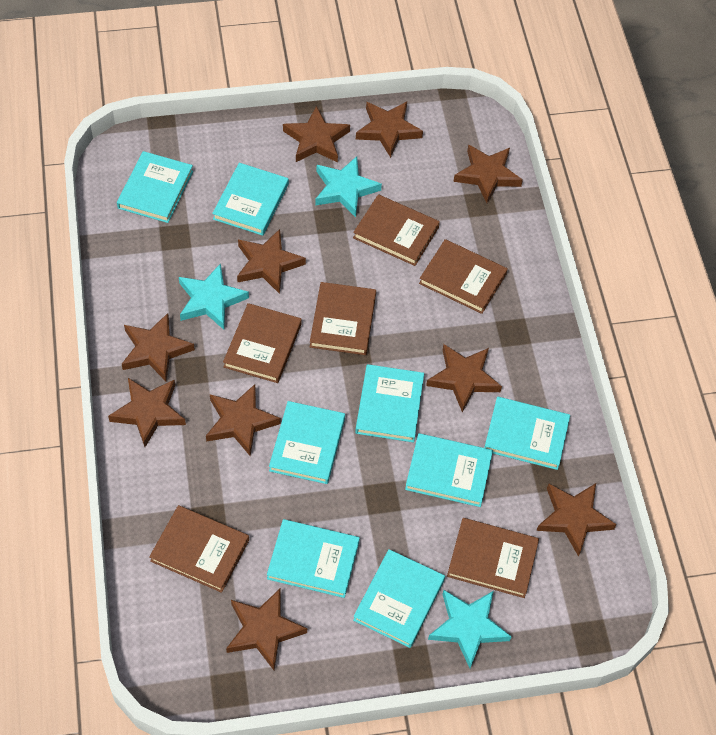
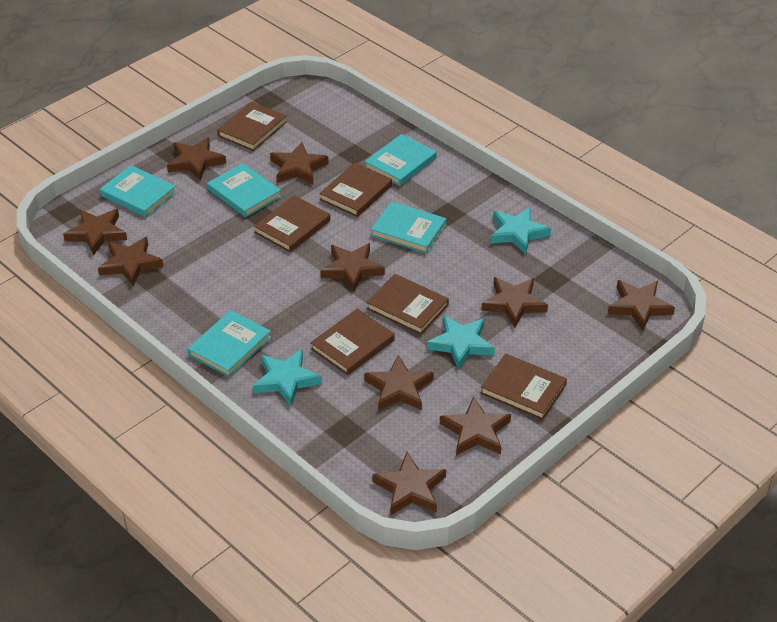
turquoise book: [117,151,193,223] [212,163,289,236] [267,519,360,598] [269,401,345,484] [353,549,445,648] [355,364,424,443] [405,433,493,507] [484,397,570,470] = 8 -> [100,165,177,217] [188,310,271,377] [207,163,282,217] [365,134,436,186] [371,201,447,254] = 5

